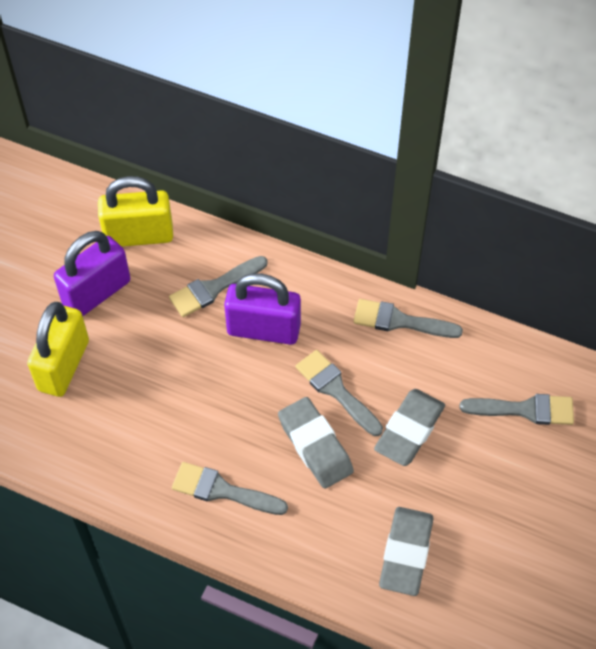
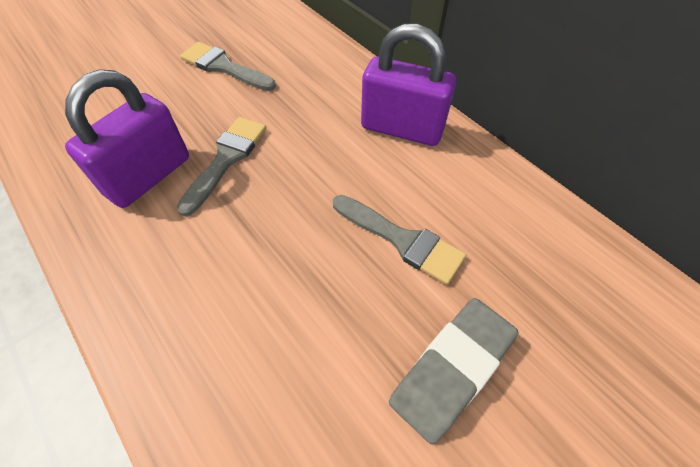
grey brush: [169,256,268,317] [172,462,288,515] [296,350,383,436] [353,299,463,338] [460,394,574,425] = 5 -> [177,117,267,217] [180,42,276,91] [333,195,466,285] = 3
grey eraser: [278,397,354,489] [374,389,445,466] [379,507,434,596] = 3 -> [389,298,518,444] = 1
yellow padlock: [27,302,89,397] [98,176,173,247] = 2 -> none = 0

